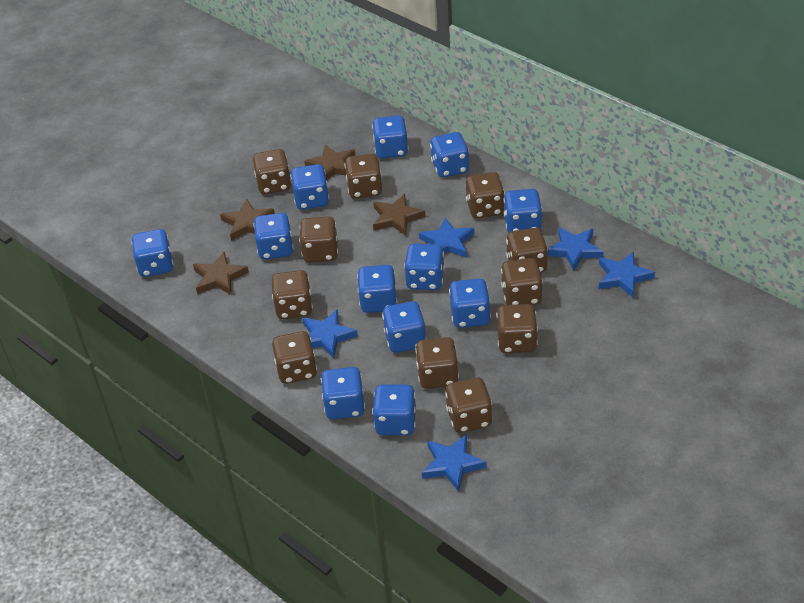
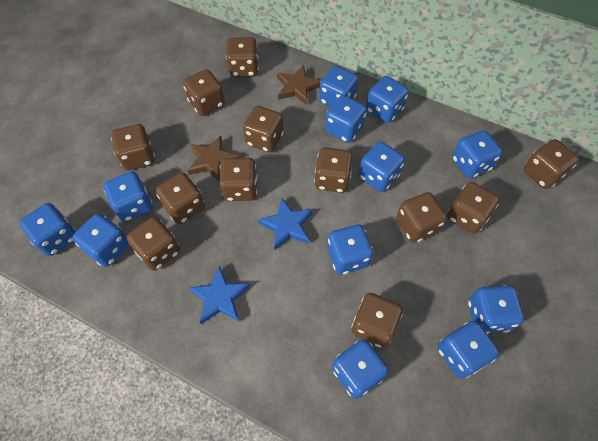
blue star: [303,309,358,358] [419,218,475,258] [422,434,487,492] [547,227,604,271] [599,252,655,298] = 5 -> [189,266,250,324] [258,197,313,250] = 2
brown dice: [253,149,291,194] [272,270,313,319] [272,331,317,384] [299,216,338,262] [345,154,382,199] [415,337,459,389] [445,378,492,433] [466,172,505,218] [496,304,538,353] [501,258,543,305] [506,228,548,273] = 11 -> [111,124,155,170] [127,217,180,271] [156,173,205,224] [183,69,225,116] [219,158,258,201] [226,37,259,77] [243,106,284,152] [314,147,353,193] [352,293,403,348] [396,192,447,243] [447,182,499,234] [523,139,579,189] = 12
brown star: [193,252,249,295] [220,200,275,241] [304,144,355,180] [373,194,425,236] = 4 -> [187,136,239,182] [277,65,321,105] = 2

